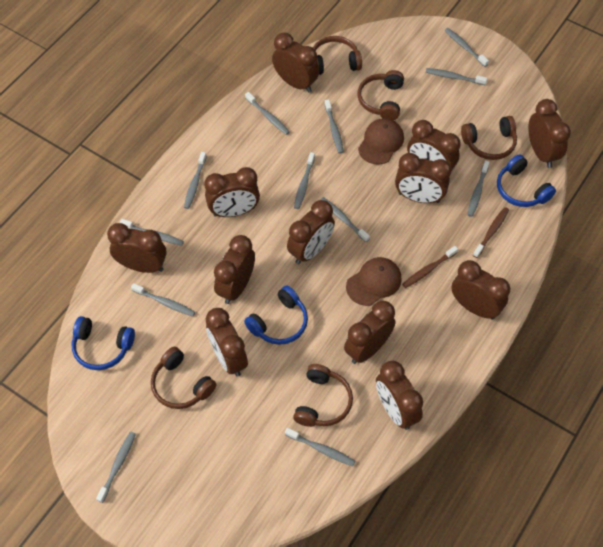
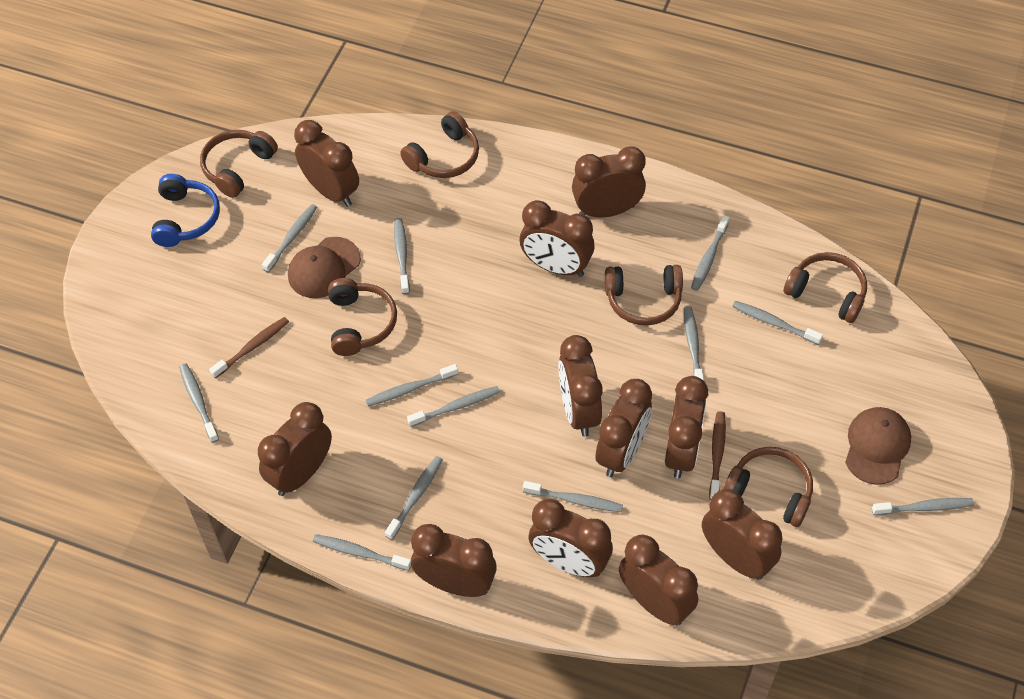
blue headphones: [72,316,135,370] [244,286,308,345] [497,154,556,207] = 3 -> [151,174,220,247] = 1
brown clock: [107,223,167,273] [204,167,260,217] [206,308,248,377] [214,235,255,304] [272,33,319,93] [287,200,335,264] [344,300,396,364] [376,361,423,430] [395,153,452,203] [407,120,461,171] [451,260,510,320] [528,99,571,168] = 12 -> [258,402,332,496] [294,120,359,207] [411,524,497,597] [520,200,594,277] [529,499,613,577] [558,335,603,437] [572,146,646,217] [596,379,652,477] [619,535,698,626] [665,376,708,478] [702,489,782,580] = 11
brown headphones: [151,347,216,409] [293,364,353,427] [313,36,362,75] [358,70,404,120] [461,116,517,160] = 5 -> [200,130,278,198] [328,278,397,356] [400,111,479,178] [605,265,683,326] [723,447,813,527] [784,252,867,323] = 6

